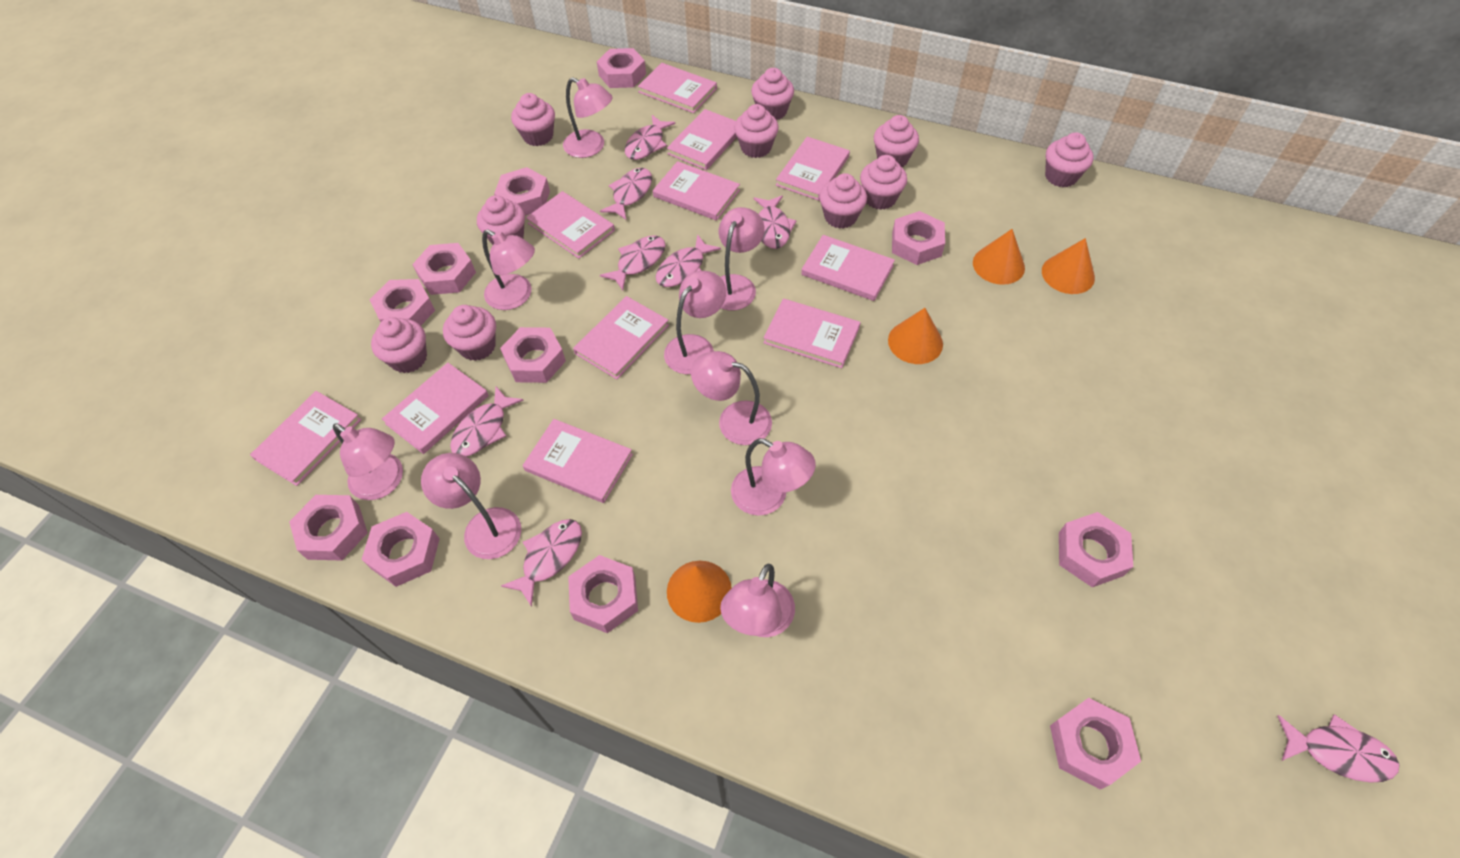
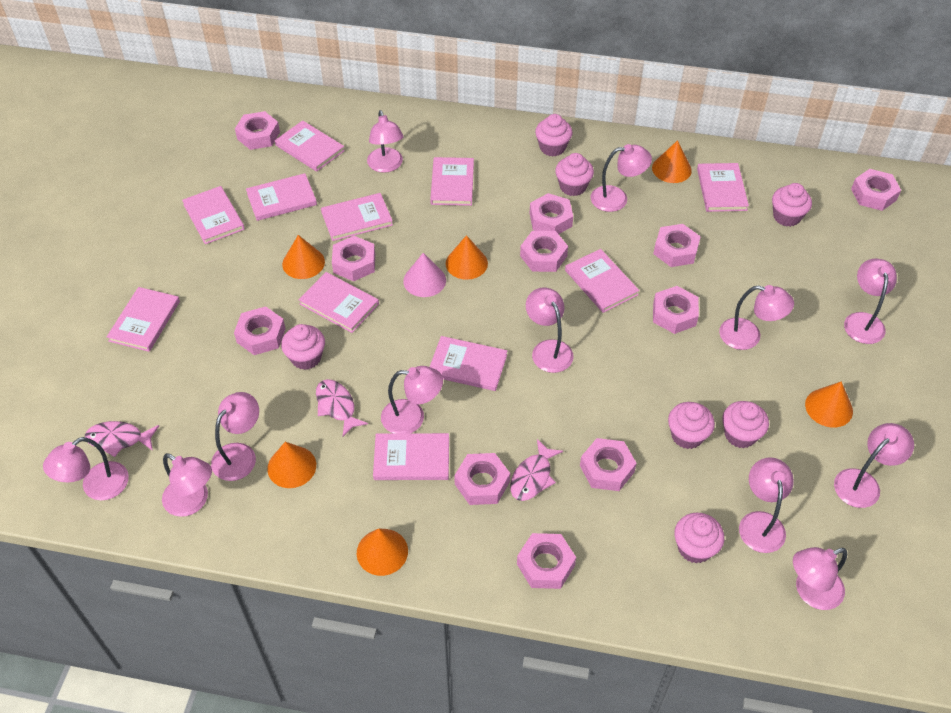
orange cone: [667,561,732,623] [888,308,943,364] [973,229,1025,285] [1042,238,1095,294] = 4 -> [267,442,316,488] [282,235,325,279] [357,528,408,576] [446,235,488,280] [652,140,692,183] [805,381,853,428] = 6
pink cone: none = 0 -> [403,253,446,297] = 1
pink cupcake: [371,317,427,373] [443,305,496,361] [477,195,525,245] [511,93,555,146] [734,104,779,158] [751,68,794,120] [819,173,867,229] [860,155,907,210] [874,115,919,167] [1045,132,1094,187] = 10 -> [281,324,325,370] [535,114,573,157] [555,153,594,196] [668,402,715,449] [674,513,724,564] [722,401,769,448] [772,183,812,227] = 7
pink fish: [450,386,524,456] [501,519,582,607] [600,168,652,220] [600,235,666,290] [625,115,676,160] [656,234,721,287] [754,195,797,249] [1277,714,1399,783] = 8 -> [85,421,159,457] [316,379,368,437] [510,439,563,501] = 3
pink lamp: [333,423,403,500] [421,453,521,559] [482,229,535,310] [563,77,613,158] [664,271,726,374] [691,351,772,445] [719,207,765,311] [720,564,795,637] [731,438,816,516] = 9 -> [43,437,129,501] [162,453,212,517] [211,392,259,481] [367,110,404,173] [381,366,443,433] [526,288,574,373] [591,144,652,212] [719,285,794,350] [739,457,794,553] [793,547,847,610] [834,423,914,508] [844,258,897,344] = 12

